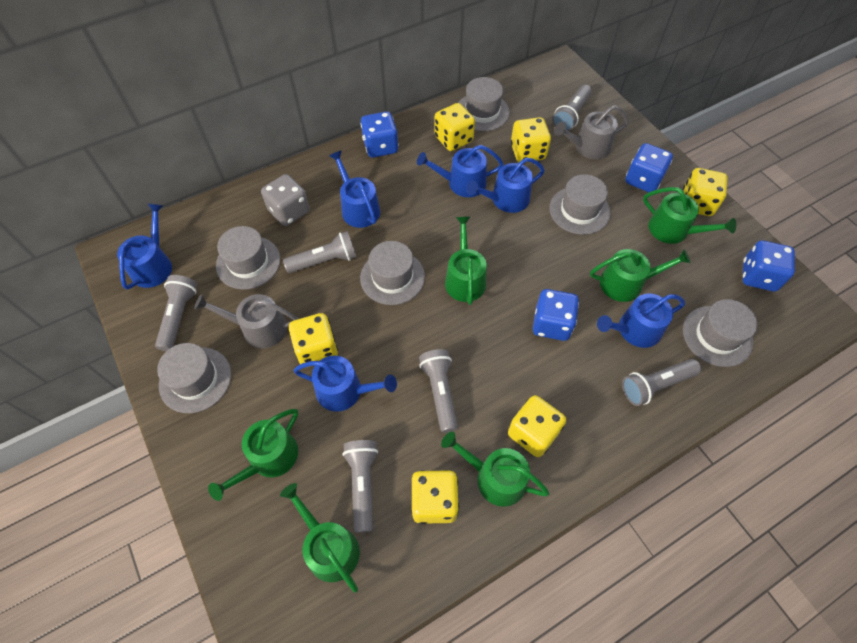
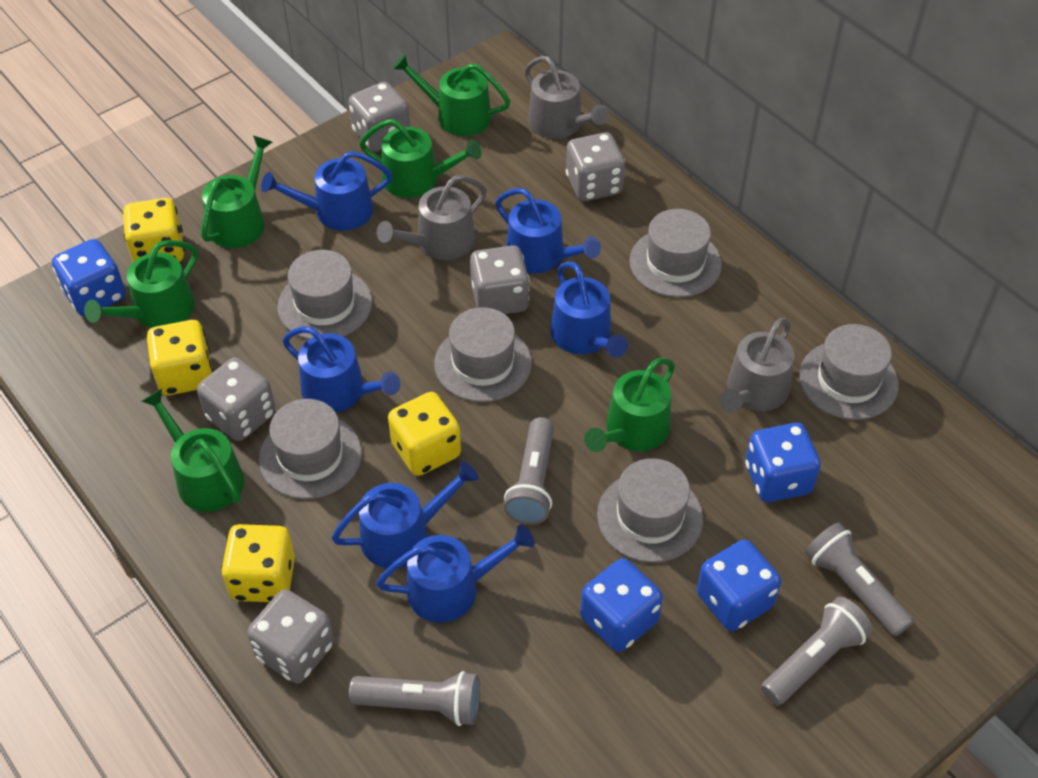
grey dice: [261,174,310,226] = 1 -> [197,358,276,441] [247,589,334,684] [349,82,410,152] [470,245,530,314] [566,132,625,201] = 5
grey flashlight: [155,275,197,351] [283,231,357,273] [342,440,378,533] [419,349,458,433] [552,85,592,131] [622,359,701,406] = 6 -> [349,671,480,726] [504,417,554,525] [761,597,873,705] [805,523,914,637] = 4
grey watering can: [194,294,298,348] [554,105,629,159] = 2 -> [377,175,487,260] [525,56,608,139] [719,318,794,413] = 3
yellow dice: [289,313,338,367] [411,470,459,524] [434,103,475,151] [508,395,566,457] [511,117,551,162] [683,168,727,216] = 6 -> [123,198,185,262] [147,320,213,396] [221,524,295,602] [388,392,461,476] = 4

